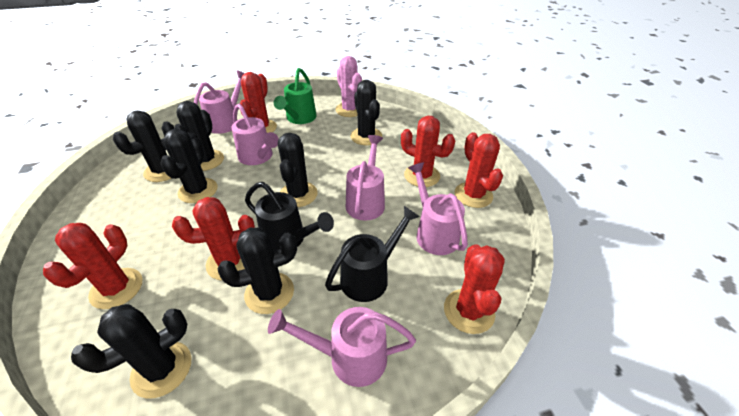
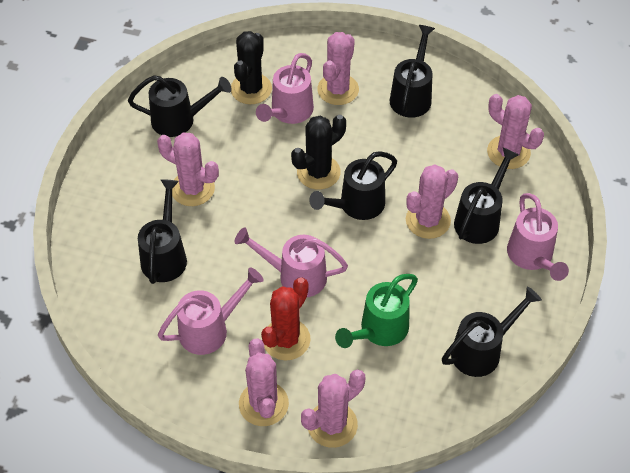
black cactus: [71,304,191,398] [113,111,174,182] [160,129,217,203] [174,101,224,171] [218,228,297,314] [278,133,317,207] [351,80,382,145] = 7 -> [231,31,272,104] [291,115,346,190] = 2
black watering can: [245,182,334,251] [325,206,420,302] = 2 -> [128,75,232,137] [138,179,187,284] [309,151,397,220] [389,25,435,118] [442,287,542,377] [454,147,519,244] = 6
pink cactus: [335,56,362,117] = 1 -> [157,133,219,206] [239,338,289,426] [301,369,365,448] [317,32,359,105] [406,164,458,239] [487,94,544,169] = 6
pink watering can: [194,70,245,134] [231,104,279,165] [268,307,416,387] [346,135,385,221] [408,162,468,255] = 5 -> [158,267,264,355] [235,227,348,297] [256,53,314,124] [507,193,569,281] = 4
red cactus: [43,223,142,309] [172,197,255,281] [240,72,277,133] [401,116,455,187] [444,244,505,334] [455,132,503,208] = 6 -> [261,277,311,361] = 1

